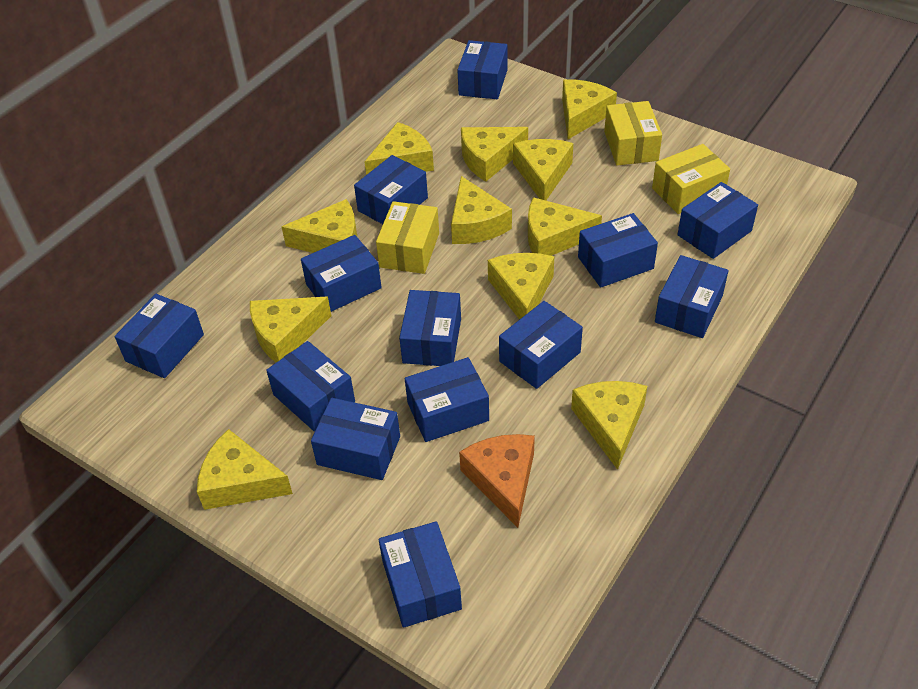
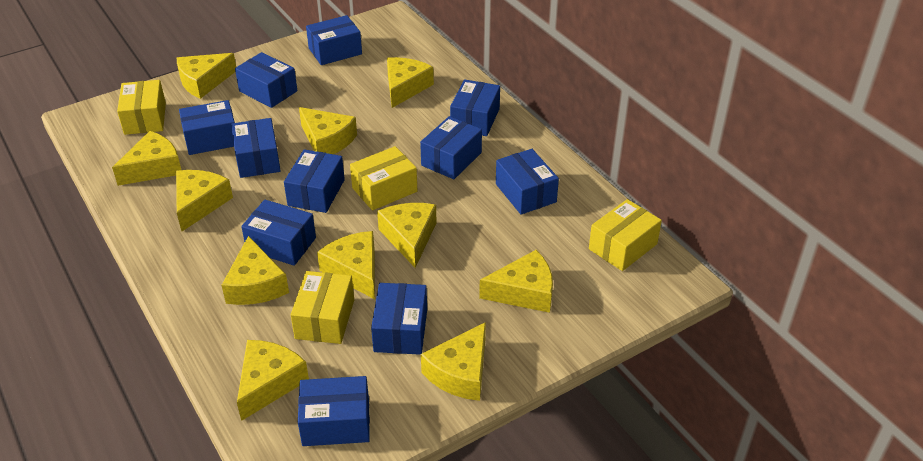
blue box: [115,294,204,378] [266,341,355,432] [301,235,382,312] [311,398,400,480] [354,155,428,224] [379,521,462,628] [399,290,461,366] [405,357,489,442] [457,40,508,99] [499,301,583,389] [578,213,658,287] [655,255,728,338] [678,182,758,259] = 13 -> [179,100,235,155] [231,118,281,178] [235,52,298,108] [241,200,316,266] [284,149,345,213] [298,376,370,446] [306,15,362,65] [371,283,427,355] [420,116,482,179] [450,79,500,136] [496,149,559,215] = 11
orange cheese: [459,434,535,528] = 1 -> none = 0
yellow box: [376,201,439,274] [604,101,662,165] [652,144,730,214] = 3 -> [117,80,166,135] [290,271,354,344] [350,146,417,210] [589,199,662,271] = 4

